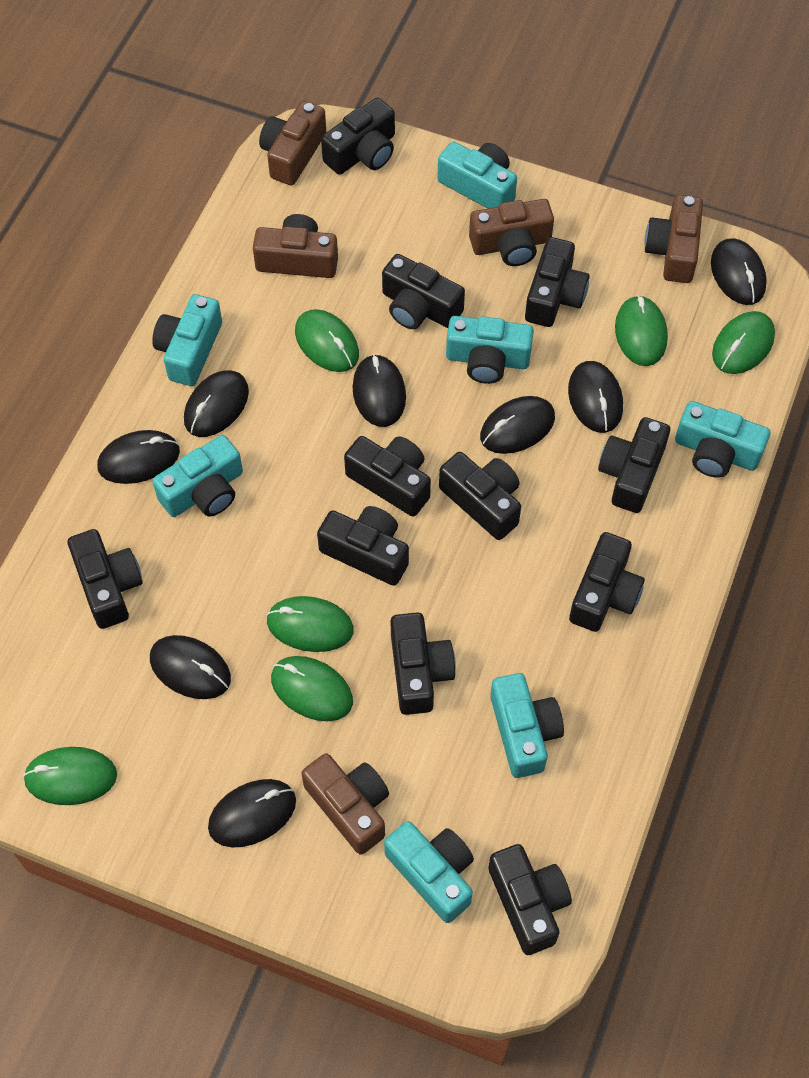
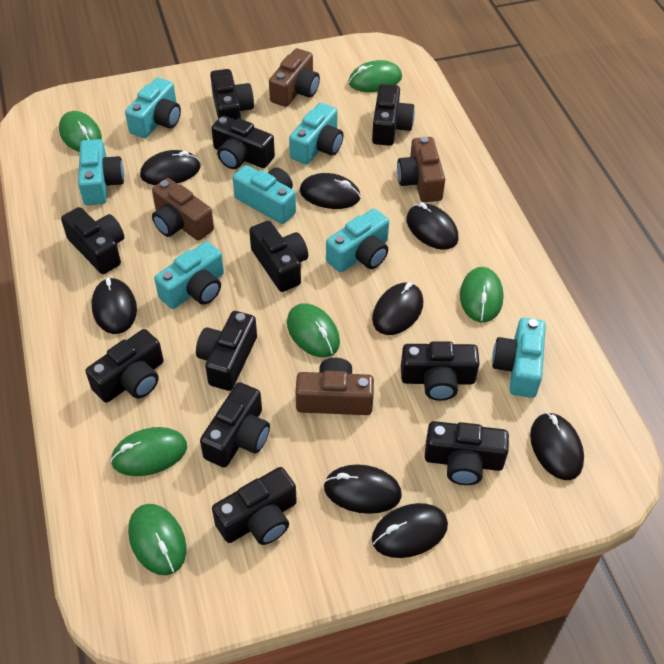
brown camera: [253,214,338,278] [259,101,326,186] [301,753,389,855] [469,199,554,266] [644,195,703,283] = 5 -> [152,178,214,241] [269,48,320,107] [295,358,374,415] [397,137,445,202] = 4

